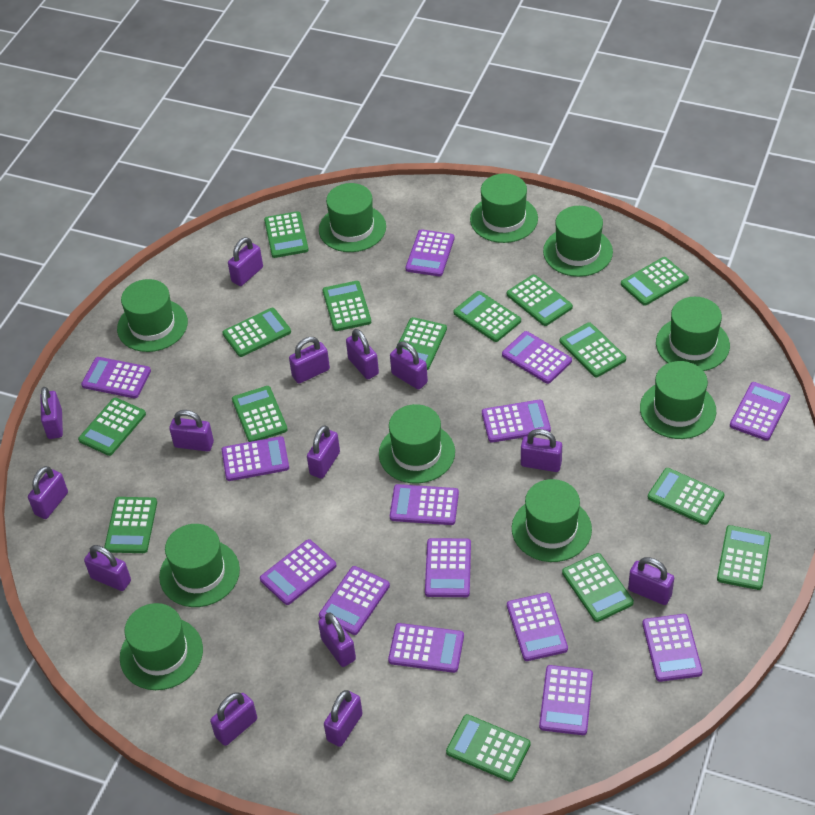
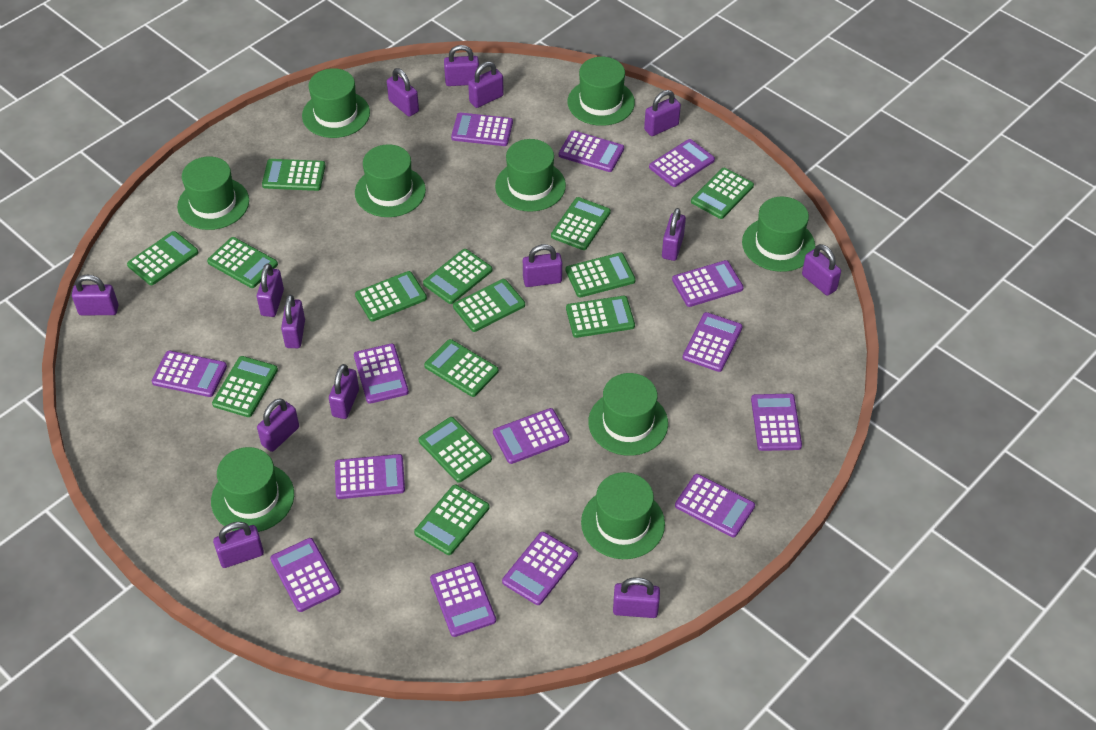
green calculator: [78,398,146,456] [104,497,157,553] [222,308,291,357] [232,386,288,442] [264,211,309,258] [322,281,371,331] [399,317,447,370] [446,714,531,782] [453,291,521,342] [507,275,573,326] [560,322,626,377] [562,553,634,622] [621,257,689,306] [648,468,725,525] [717,525,771,590] = 15 -> [127,231,199,285] [207,237,278,288] [212,356,278,417] [262,159,325,191] [355,271,427,322] [414,485,490,555] [419,417,492,483] [423,249,493,304] [424,339,499,397] [453,279,525,332] [551,197,611,250] [566,252,636,298] [566,296,635,338] [691,168,754,219] = 14
green hat: [117,279,188,352] [120,603,203,690] [159,524,240,607] [319,183,386,252] [379,404,455,484] [470,173,538,243] [512,479,592,562] [543,206,613,277] [640,361,716,439] [656,297,730,371] = 10 -> [177,156,249,230] [211,447,294,532] [302,68,370,138] [355,144,426,217] [495,139,566,212] [568,57,635,126] [581,472,665,559] [588,373,668,456] [742,197,815,272] = 9

